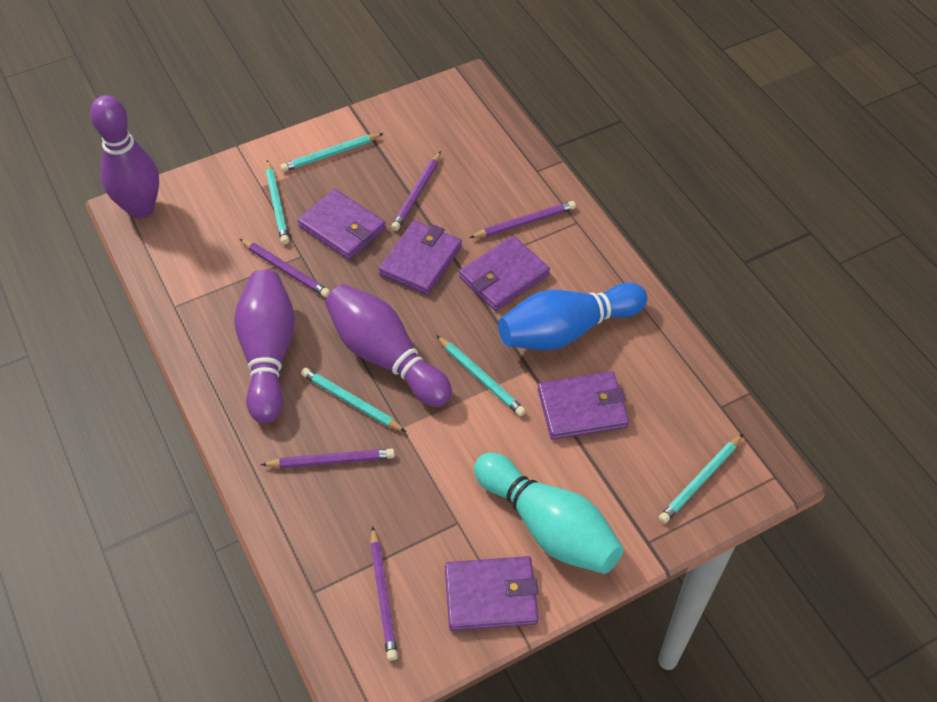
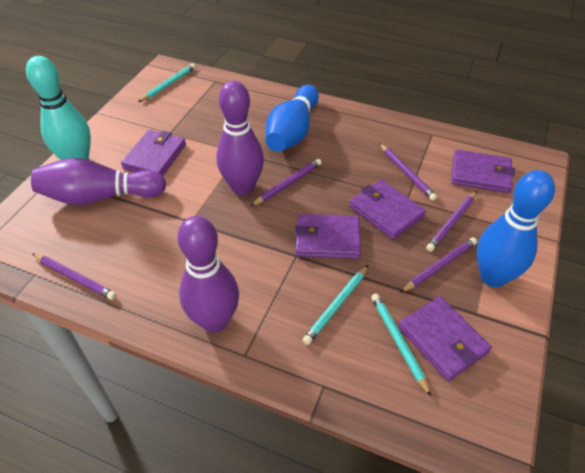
blue bowling pin: [498,282,647,350] = 1 -> [266,85,319,152] [477,170,555,287] = 2
turquoise pencil: [266,160,289,244] [280,133,384,172] [301,368,406,432] [436,335,526,416] [659,434,743,524] = 5 -> [138,63,196,102] [303,265,368,345] [371,293,431,397] = 3

